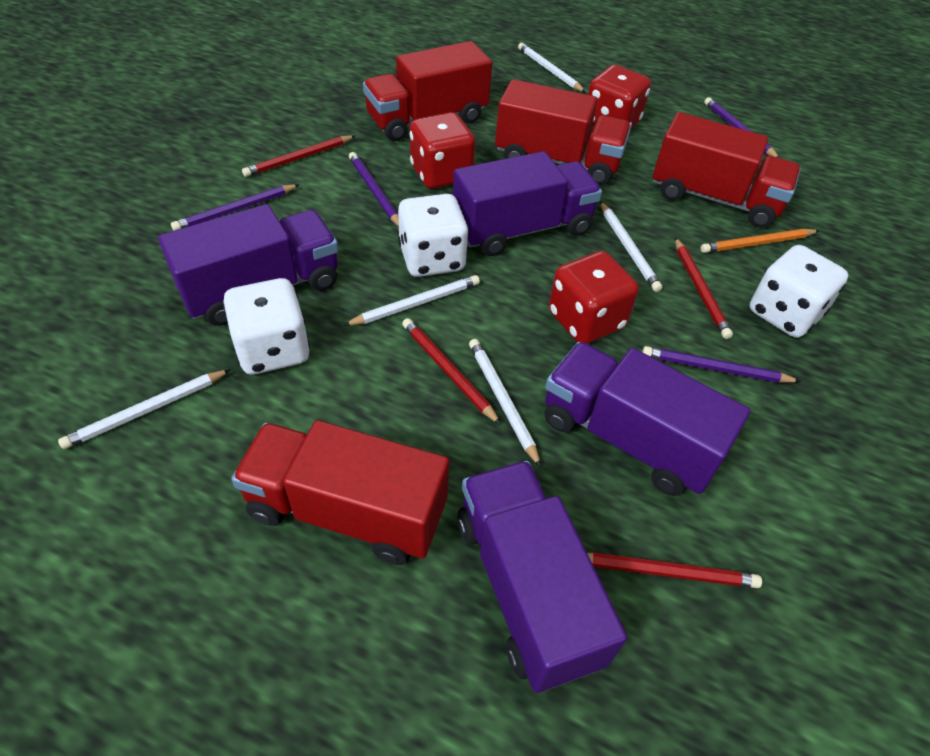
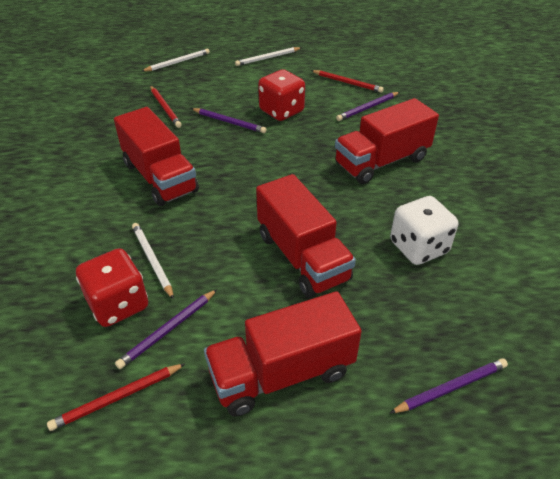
orange pencil: [701,229,819,253] = 1 -> none = 0
purple truck: [158,204,339,326] [453,151,602,256] [457,461,627,693] [545,342,751,496] = 4 -> none = 0
red dice: [409,112,475,189] [549,251,639,344] [588,65,651,129] = 3 -> [76,248,148,327] [258,69,305,121] = 2
red pencil: [242,135,355,177] [402,318,501,425] [587,552,762,588] [675,238,733,339] = 4 -> [47,363,186,431] [150,86,182,128] [311,70,384,93] = 3
white dice: [223,278,310,375] [398,194,469,277] [750,245,848,338] = 3 -> [390,196,458,265] = 1
white pencil: [58,369,231,449] [343,275,480,326] [469,339,541,467] [518,43,586,93] [600,201,662,292] = 5 -> [132,223,174,300] [142,49,210,72] [235,47,302,66] = 3

